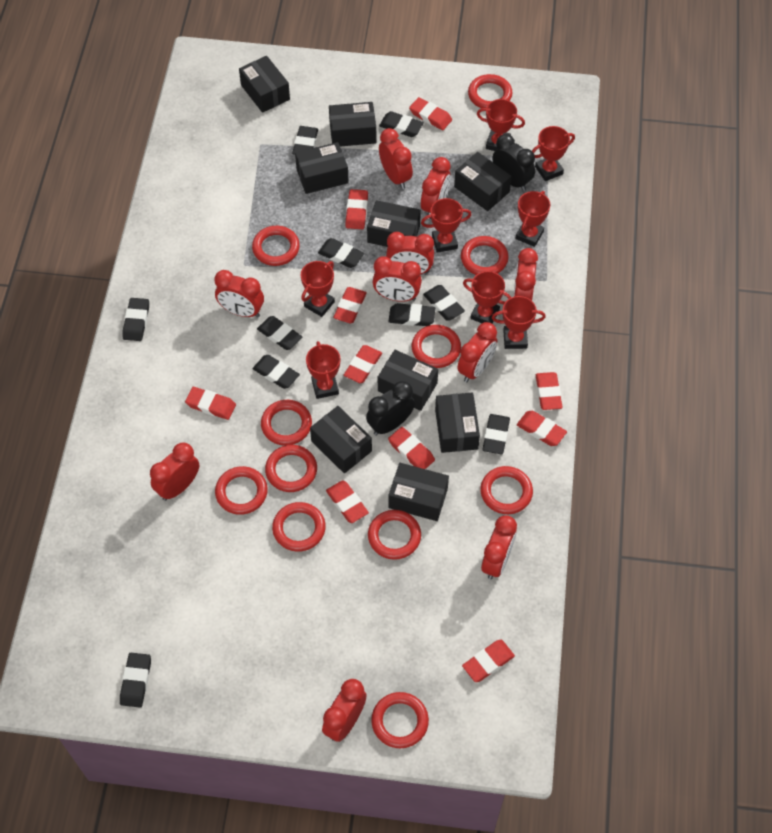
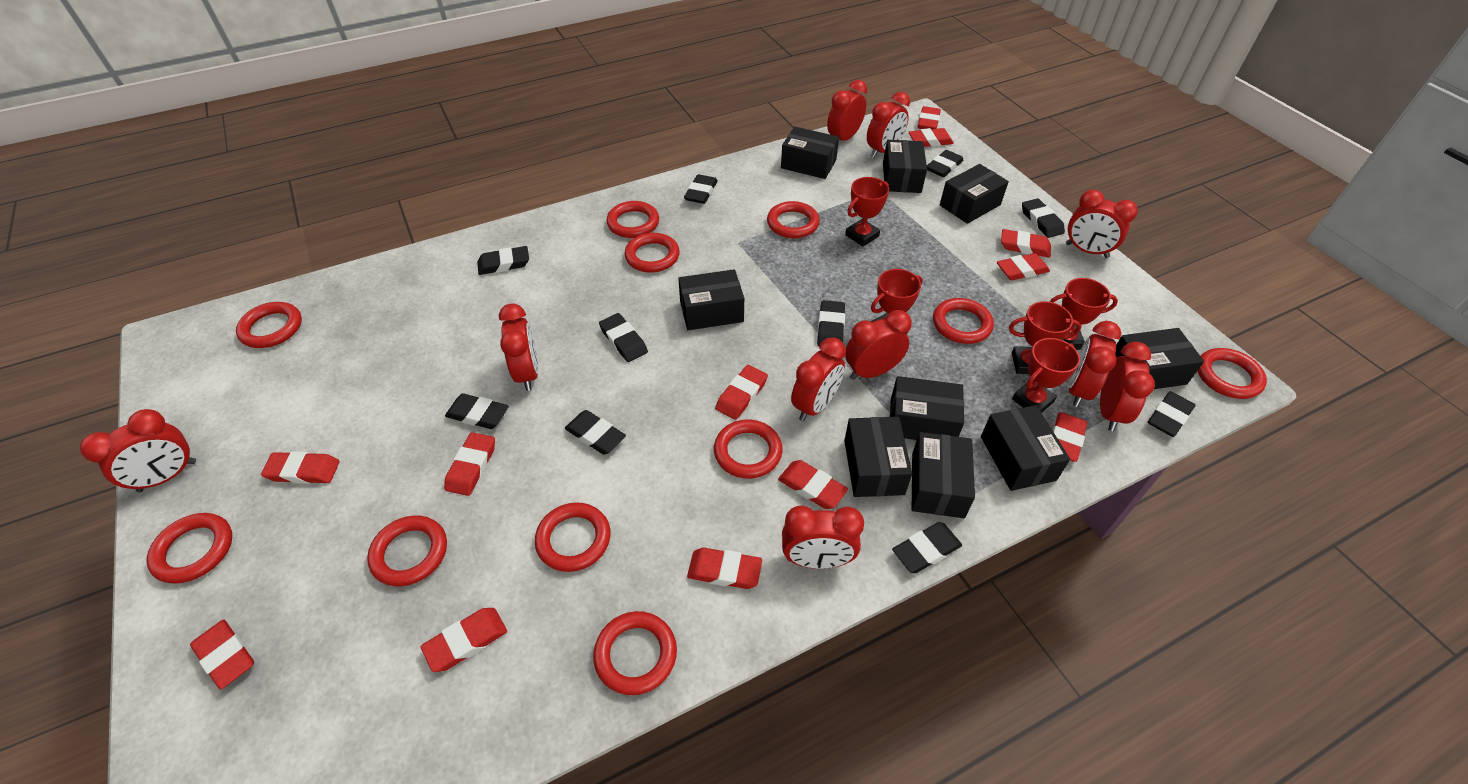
black clock: [366,381,415,435] [493,134,535,191] = 2 -> none = 0
red eraser: [185,387,236,420] [326,480,369,523] [333,287,367,323] [344,345,382,383] [345,189,368,229] [388,427,435,469] [409,97,452,130] [462,640,515,682] [517,411,567,446] [536,372,562,410] = 10 -> [190,619,254,690] [261,451,340,484] [421,608,507,672] [444,432,495,496] [687,548,762,589] [715,365,768,420] [778,460,848,509] [909,128,954,147] [918,106,941,129] [997,253,1050,280] [1001,229,1051,258] [1052,412,1087,462] = 12
red trophy: [301,261,335,317] [306,341,340,399] [421,198,471,253] [463,271,511,324] [477,99,525,151] [492,296,546,349] [515,191,550,247] [532,126,575,181] = 8 -> [845,177,889,247] [871,269,923,334] [1009,301,1081,374] [1012,338,1080,413] [1050,278,1118,350] = 5

